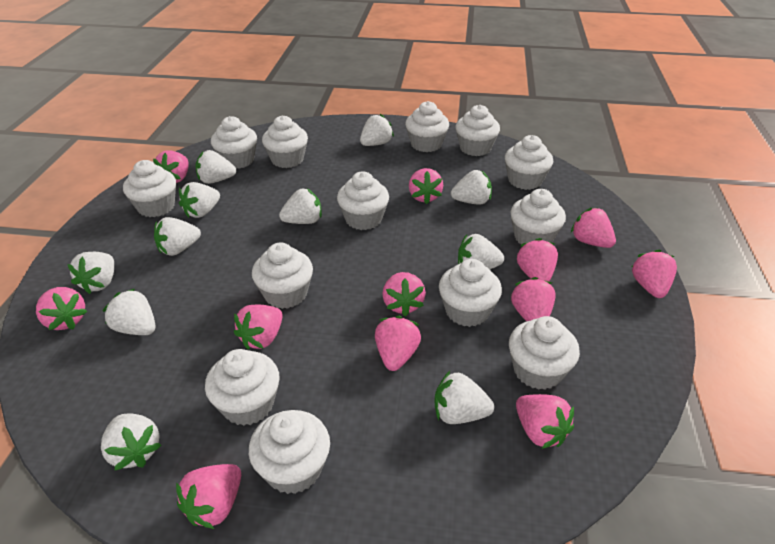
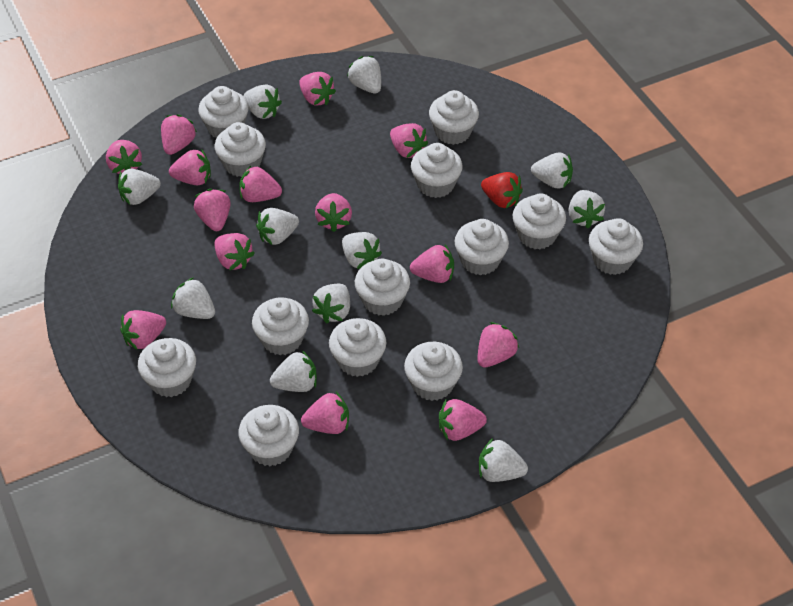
pink strawberry: [36,287,87,330] [153,150,189,183] [176,464,241,529] [234,305,283,349] [375,316,421,371] [382,272,426,317] [409,168,443,204] [511,277,556,321] [516,394,574,449] [517,238,558,281] [571,207,616,248] [632,250,677,298] = 12 -> [106,140,142,174] [120,310,166,350] [161,114,197,155] [169,149,211,185] [194,189,231,231] [214,233,255,270] [240,166,282,202] [299,72,336,106] [301,392,349,434] [315,193,352,232] [390,123,428,158] [410,245,454,283] [439,399,487,441] [477,322,519,368] = 14
red strawberry: none = 0 -> [481,172,523,208] = 1

